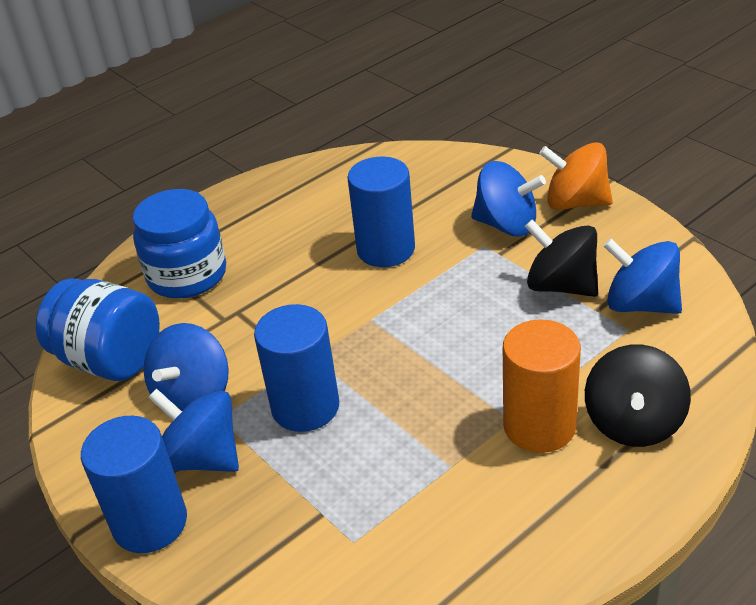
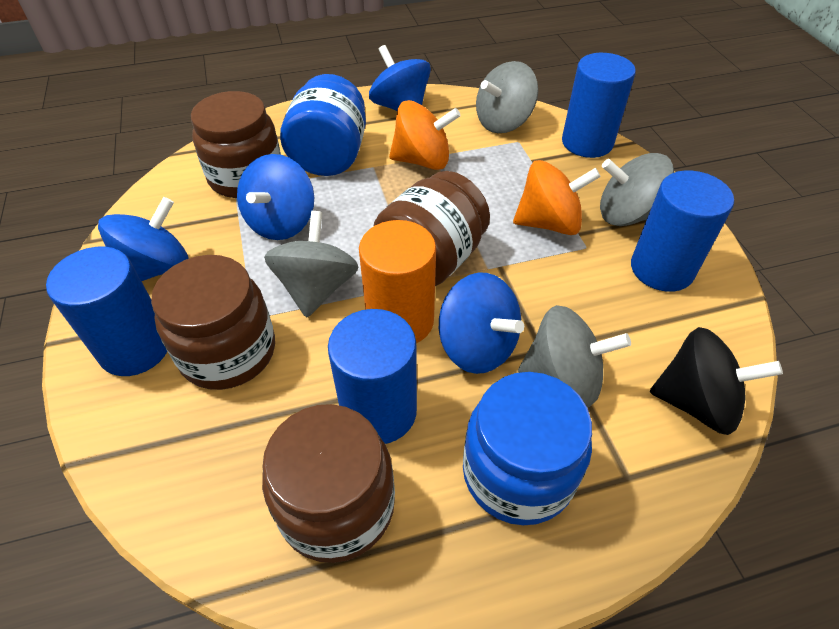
black spinning top: [525,219,598,297] [585,344,691,447] = 2 -> [650,327,783,435] = 1
blue cylinder: [81,416,187,553] [254,304,339,432] [347,157,415,267] = 3 -> [46,247,167,376] [328,309,417,444] [562,53,636,158] [631,170,734,292] = 4
brown jar: none = 0 -> [151,255,275,390] [191,91,281,198] [262,404,395,563] [373,171,490,286] = 4
grey spinning top: none = 0 -> [264,211,359,318] [476,61,538,133] [518,305,631,407] [600,153,674,226] = 4
orange spinning top: [539,142,613,210] = 1 -> [389,100,461,170] [513,160,601,235] = 2

